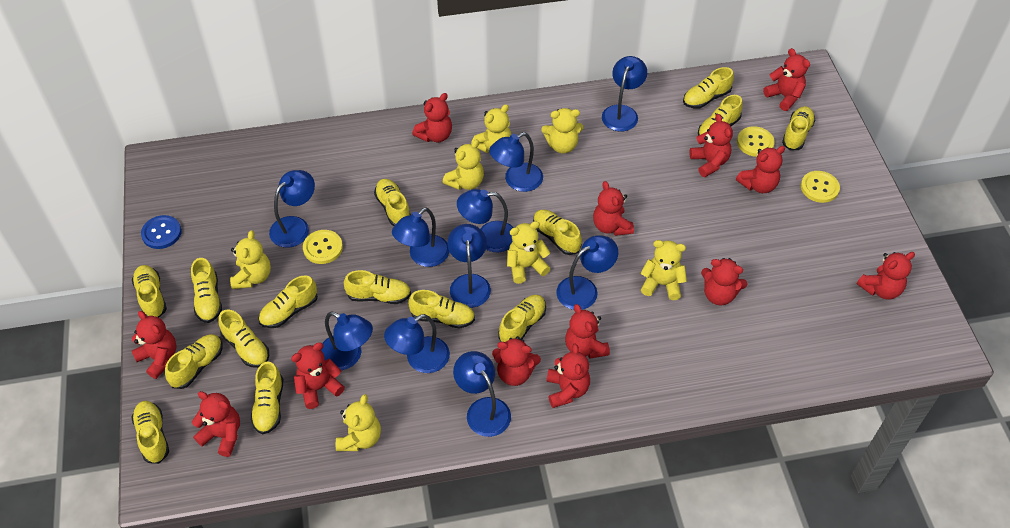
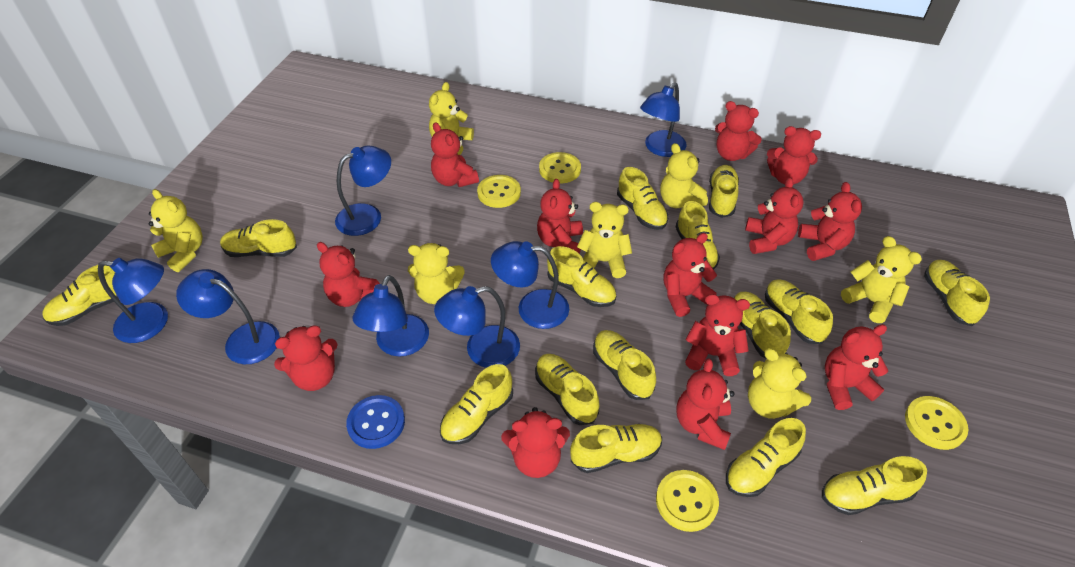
blue lamp: [269,170,315,248] [321,311,373,370] [384,314,450,373] [392,207,449,267] [447,224,491,308] [453,351,511,437] [457,189,514,252] [489,132,543,192] [556,235,618,310] [602,56,647,131] = 10 -> [98,258,168,343] [176,269,280,364] [335,146,391,236] [352,275,429,357] [434,286,520,368] [491,241,569,329] [640,83,687,157] = 7
yellow button: [303,230,343,264] [737,126,775,157] [801,171,840,203] = 3 -> [477,175,521,208] [539,152,581,183] [656,470,719,532] [905,396,969,450] = 4

